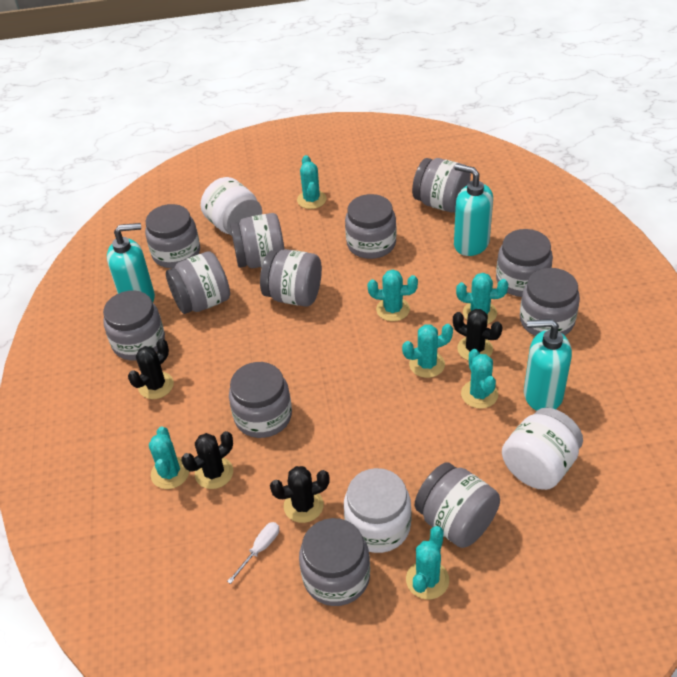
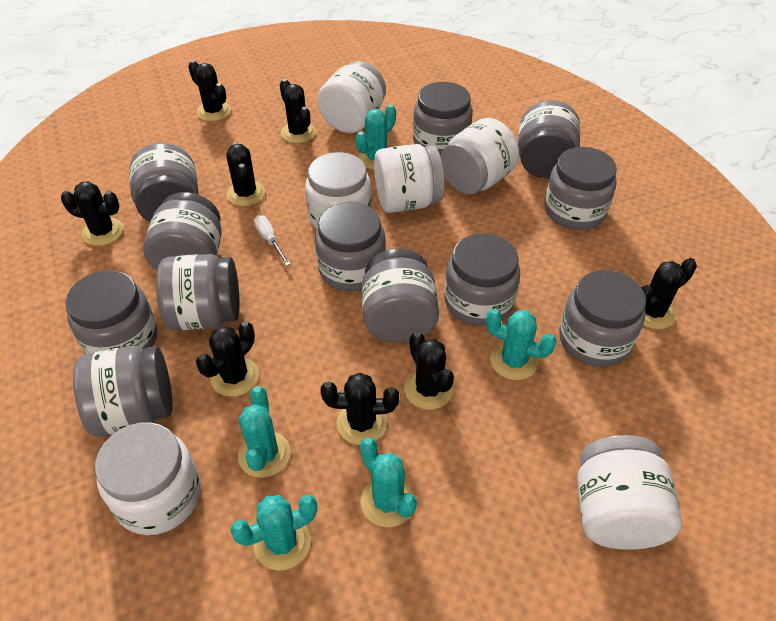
black cactus: [128,338,174,399] [182,431,233,489] [270,466,330,523] [453,309,503,361] = 4 -> [61,181,123,246] [188,60,231,121] [196,321,259,397] [226,143,265,206] [280,79,316,143] [321,373,399,445] [404,332,454,410] [641,258,697,329] = 8
turquoise cactus: [149,426,189,489] [297,155,326,209] [368,270,418,321] [402,324,453,378] [406,526,449,599] [456,273,508,324] [461,349,498,409] = 7 -> [230,495,317,571] [238,386,291,478] [355,105,396,170] [360,438,417,527] [486,309,557,380] = 5
turquoise soap dispenser: [107,223,155,302] [454,164,493,256] [524,319,572,411] = 3 -> none = 0
white jar: [201,177,262,236] [344,468,411,553] [502,408,583,490] = 3 -> [95,422,201,535] [305,152,372,229] [317,61,386,133] [374,144,445,213] [440,118,519,194] [577,435,682,550] = 6

